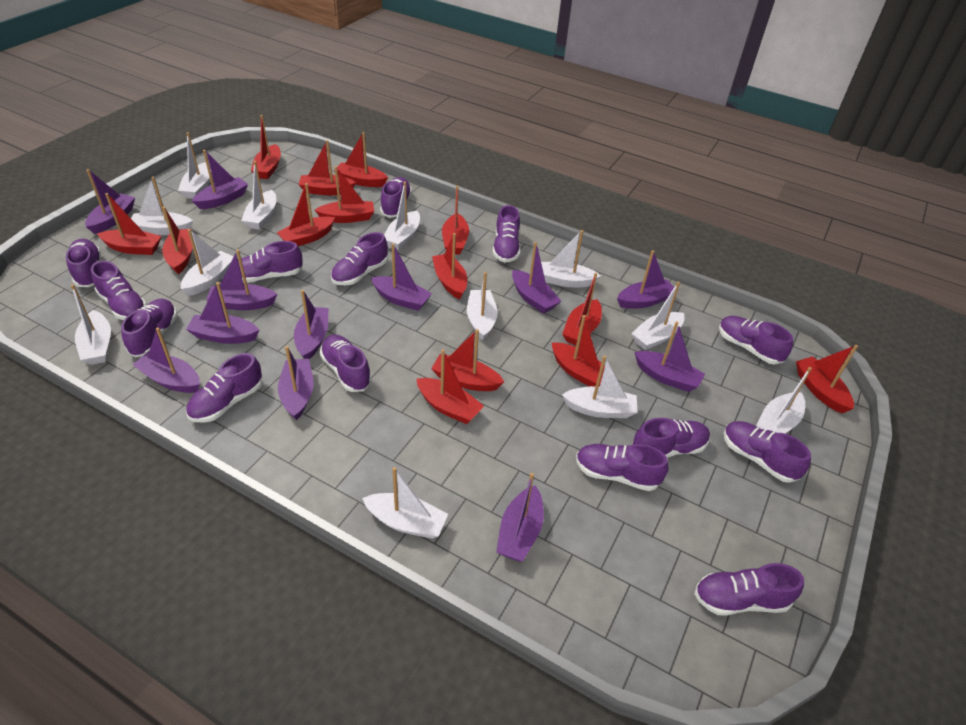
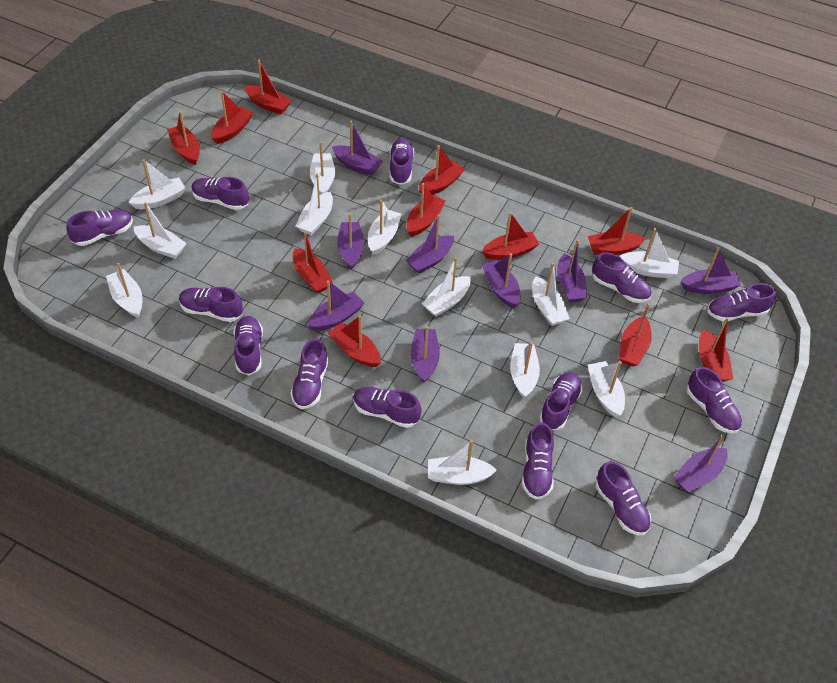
purple boat: [85,169,135,234] [133,327,200,393] [186,282,259,344] [192,150,248,209] [206,250,277,310] [278,346,314,420] [294,290,328,359] [371,243,432,311] [496,473,544,561] [512,242,561,314] [617,250,674,309] [635,321,705,392] = 12 -> [307,280,364,331] [332,121,383,176] [337,213,364,270] [405,215,454,274] [410,326,440,383] [482,253,521,308] [557,239,587,302] [673,434,727,493] [680,247,741,294] = 9
purple shoe: [66,239,101,287] [91,261,147,320] [121,299,178,357] [186,353,263,423] [238,241,303,283] [320,334,372,392] [331,232,388,285] [380,177,412,218] [493,205,520,263] [576,444,668,491] [632,418,710,458] [694,563,804,616] [719,316,793,364] [724,421,811,483] = 14 -> [66,210,133,246] [179,287,243,322] [191,177,249,210] [234,316,263,375] [290,338,328,409] [353,387,422,428] [389,138,414,185] [522,422,554,500] [539,372,582,430] [592,252,652,303] [595,461,651,535] [686,367,742,434] [707,283,776,322] = 13
red boat: [97,193,162,255] [162,207,193,274] [251,115,281,179] [277,183,335,246] [298,140,356,195] [315,166,374,223] [334,132,388,187] [416,349,484,424] [431,329,504,391] [432,233,467,299] [442,186,469,255] [551,315,605,387] [562,273,602,345] [796,345,858,413] = 14 -> [167,111,200,165] [211,91,253,144] [244,60,291,114] [293,231,333,293] [328,315,381,367] [406,183,446,237] [419,145,465,194] [482,212,539,260] [588,207,646,255] [619,303,652,366] [699,318,733,382] = 11

